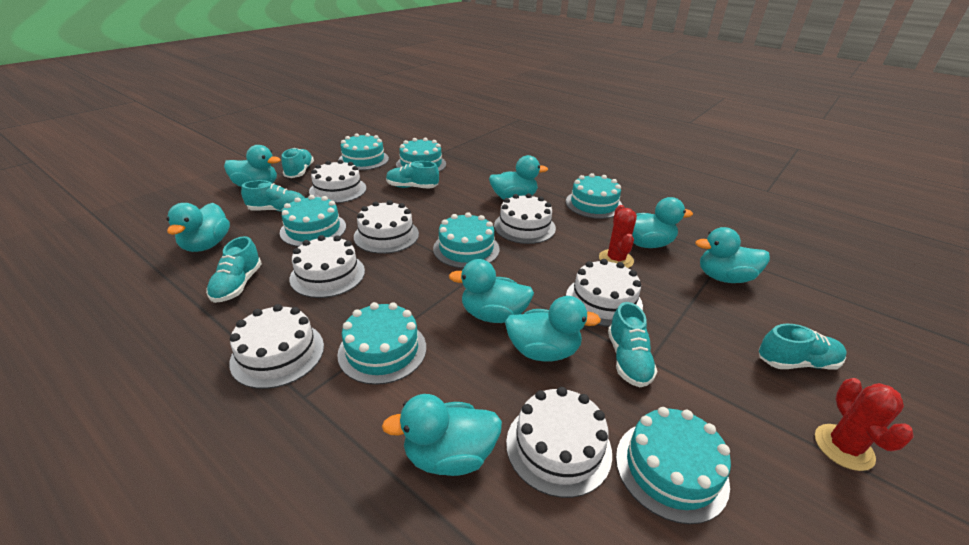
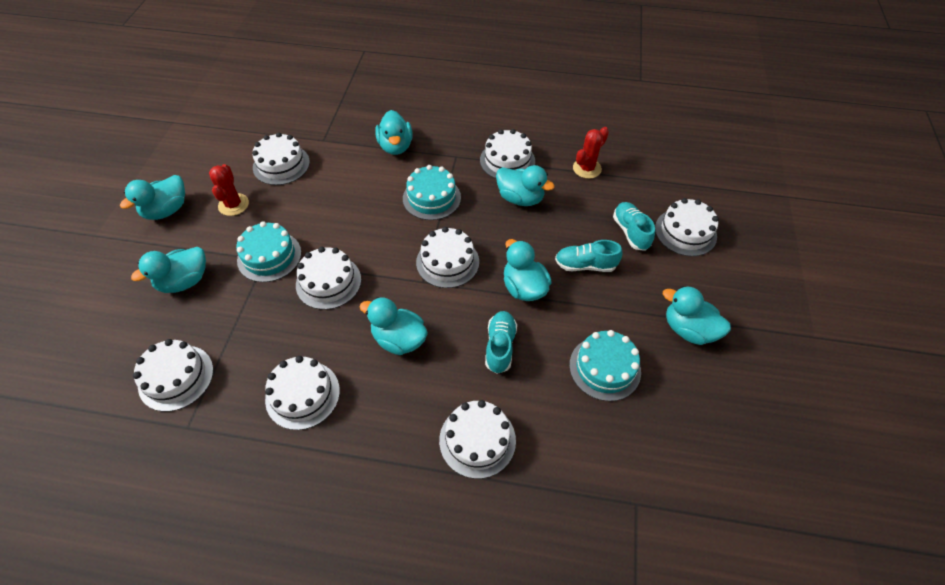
turquoise cake: [280,195,346,247] [337,302,426,385] [338,133,389,170] [396,138,446,172] [433,212,500,268] [566,173,622,219] [616,407,731,524] = 7 -> [236,221,301,282] [403,165,461,220] [569,330,641,401] = 3
turquoise duck: [166,203,230,252] [224,145,281,187] [382,394,502,476] [449,259,534,323] [489,155,548,200] [505,296,601,361] [632,197,693,248] [695,227,770,283] = 8 -> [120,175,185,220] [131,247,206,293] [360,297,428,355] [375,110,413,155] [496,165,555,206] [504,239,552,301] [663,286,731,345] = 7
turquoise shoe: [206,236,262,303] [241,180,305,212] [282,148,314,178] [386,161,439,189] [608,302,658,387] [759,324,847,370] = 6 -> [485,311,517,374] [555,240,622,272] [613,202,655,251] = 3
white cake: [229,304,324,389] [290,235,365,298] [309,160,366,203] [354,200,419,254] [494,193,556,244] [506,387,612,498] [566,259,643,327] = 7 -> [133,339,213,412] [252,132,310,185] [265,356,340,430] [296,247,361,310] [416,227,479,288] [439,400,516,479] [480,129,535,179] [655,198,719,256] = 8

